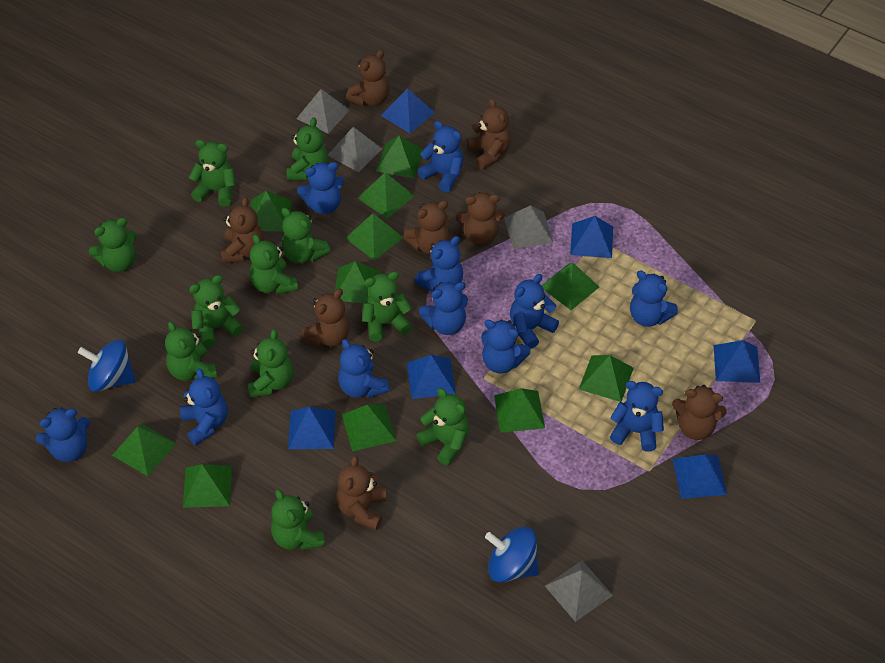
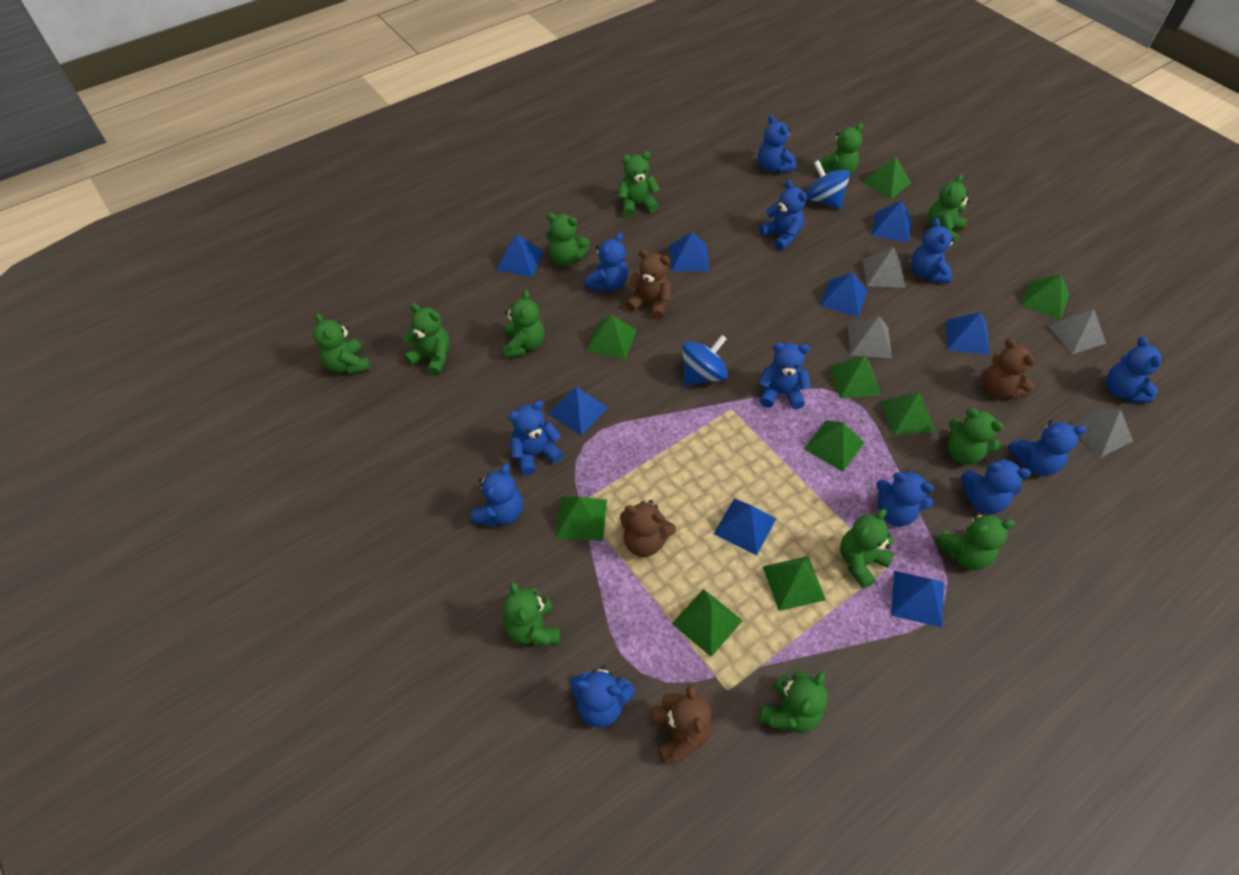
blue pyramid: [288,407,335,449] [381,88,435,133] [407,355,456,399] [570,216,613,258] [673,454,727,499] [714,340,760,383] = 6 -> [496,235,544,277] [548,387,608,436] [670,232,710,272] [714,498,776,556] [820,272,868,317] [872,201,912,243] [891,571,944,627] [946,312,990,355] = 8
blue teddy bear: [36,407,90,462] [180,369,228,445] [297,162,344,214] [338,339,390,398] [414,236,463,292] [417,121,463,192] [419,282,468,335] [481,320,530,373] [510,274,559,349] [610,381,664,451] [630,270,678,327] = 11 -> [471,464,523,526] [508,401,564,476] [571,665,635,727] [584,232,629,292] [758,115,797,173] [759,180,807,251] [759,343,811,410] [876,471,934,526] [911,218,955,283] [961,458,1031,514] [1008,420,1087,476] [1106,337,1163,403] = 12
brown teddy bear: [221,197,263,263] [301,288,350,347] [336,455,386,531] [346,50,390,106] [403,200,450,254] [456,192,505,245] [467,98,511,169] [672,385,727,440] = 8 -> [620,500,676,557] [625,249,671,319] [652,685,712,765] [984,338,1035,399] = 4
green pyramid: [112,423,176,476] [183,464,232,508] [250,191,292,232] [335,261,380,303] [342,404,396,451] [345,213,403,260] [358,172,414,219] [376,135,423,178] [494,388,545,433] [541,262,599,310] [579,355,634,402] = 11 -> [556,497,607,541] [586,315,637,360] [672,589,743,657] [762,556,826,611] [804,420,864,472] [829,356,881,399] [862,156,911,199] [880,392,936,436] [1021,274,1070,320] = 9
green teddy bear: [89,217,136,272] [165,321,217,381] [189,140,236,207] [189,275,243,348] [248,329,293,397] [250,234,298,295] [271,489,325,551] [281,208,331,263] [287,117,329,180] [362,271,412,342] [416,388,469,465] = 11 -> [313,313,370,374] [403,303,450,376] [503,290,545,358] [503,581,560,645] [546,213,590,266] [618,152,660,217] [759,670,828,733] [816,123,864,175] [840,509,894,589] [928,174,970,245] [936,512,1015,570] [948,408,1004,465] = 12

